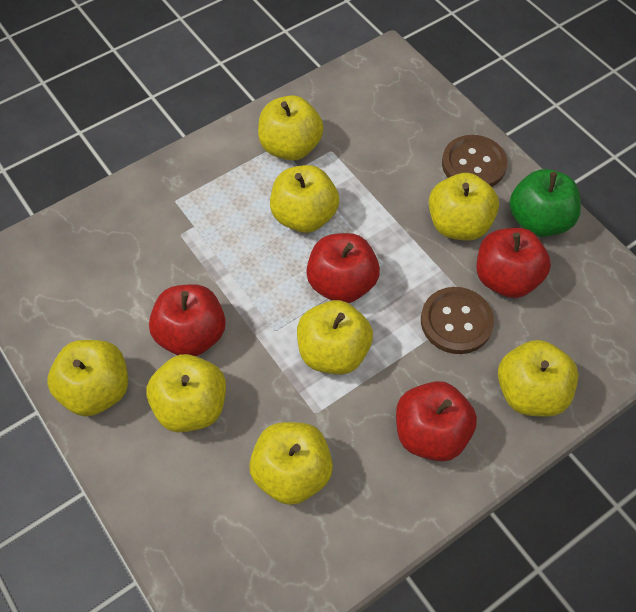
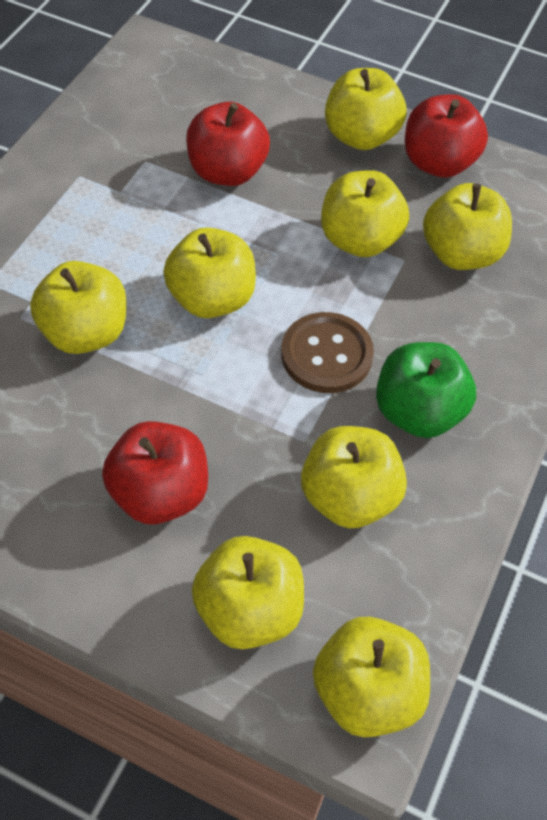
brown button: [421,287,494,354] [442,135,508,187] = 2 -> [281,312,374,393] = 1
red apple: [149,284,226,356] [306,233,380,303] [396,381,477,462] [477,228,551,298] = 4 -> [102,421,208,524] [186,102,270,186] [405,94,488,178] = 3

